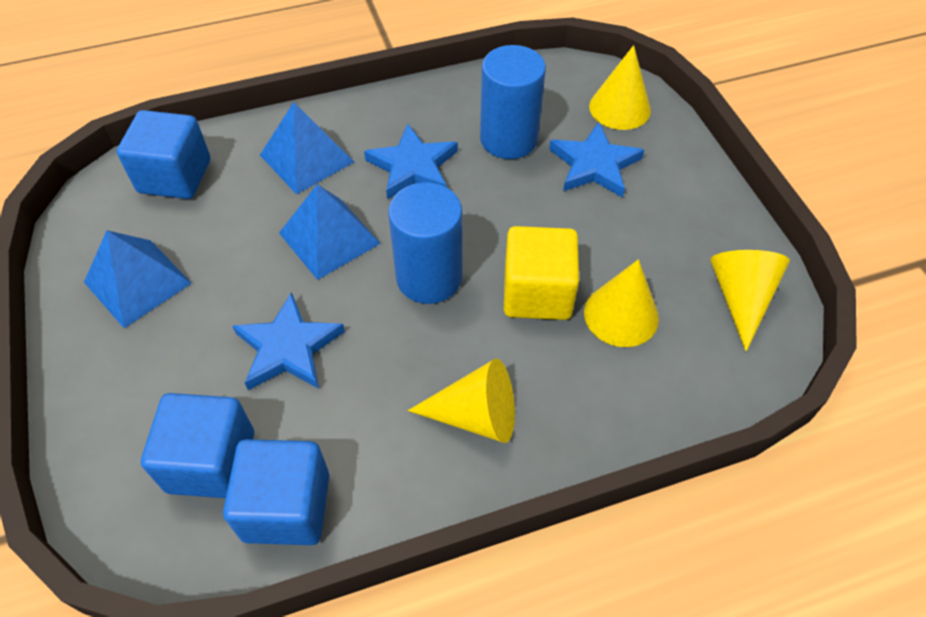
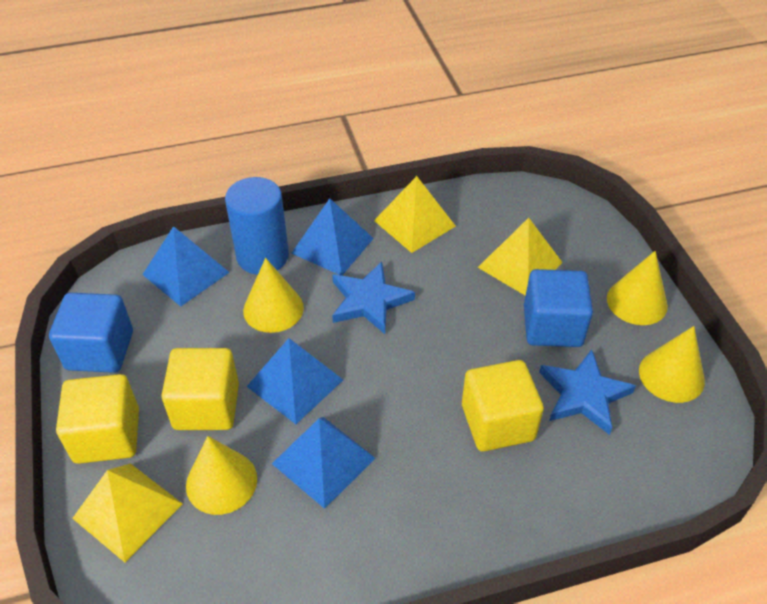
blue cube: [117,110,210,199] [141,393,254,498] [223,439,329,545] = 3 -> [49,293,133,373] [524,269,593,347] = 2
blue cylinder: [388,182,462,304] [480,45,546,159] = 2 -> [225,177,289,275] = 1
blue pyramid: [84,230,192,328] [260,102,354,195] [279,184,381,280] = 3 -> [142,226,230,307] [246,338,343,424] [272,417,376,509] [291,198,374,275] = 4
blue star: [232,292,345,390] [364,124,458,199] [549,122,644,198] = 3 -> [332,262,415,334] [539,349,636,435] = 2
yellow cube: [504,226,579,320] = 1 -> [56,374,139,464] [161,348,239,430] [462,360,544,451] = 3
yellow pyramid: none = 0 -> [72,463,183,562] [374,176,456,253] [478,218,563,296] = 3

